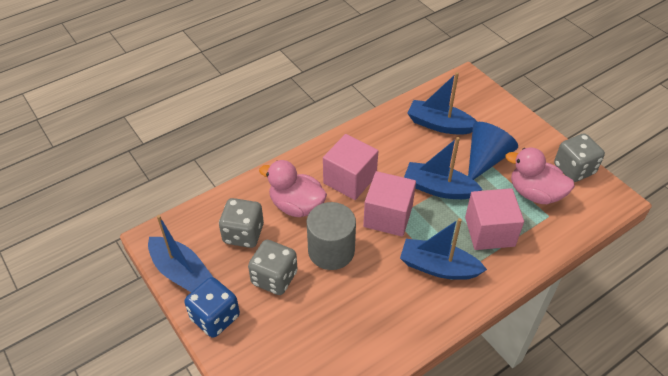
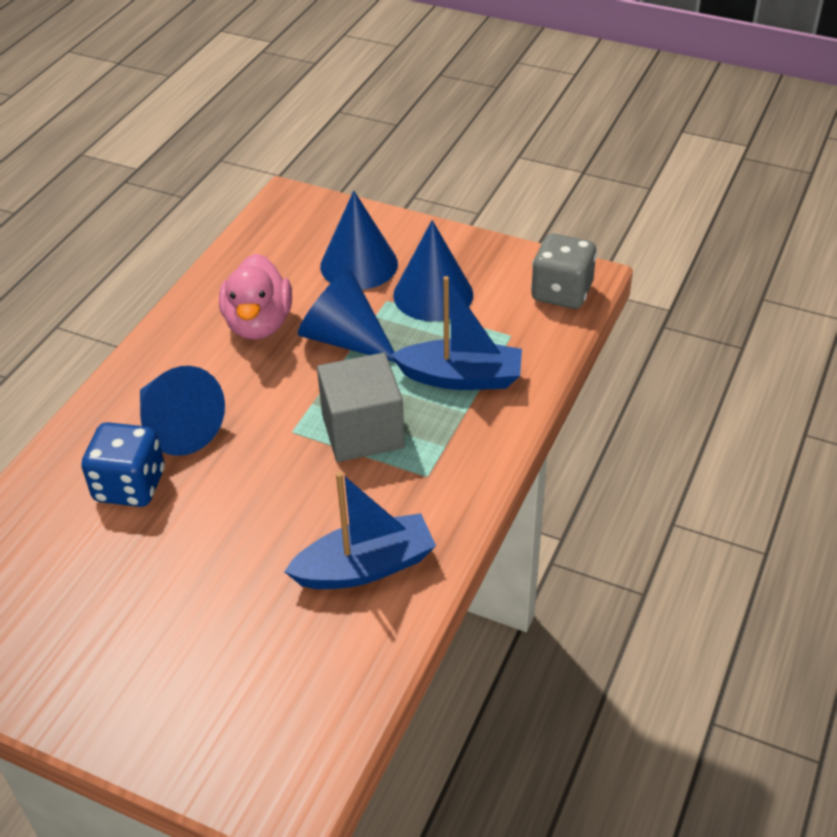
blue boat: [148,215,213,292] [400,218,487,280] [404,137,483,199] [407,72,477,135] = 4 -> [284,472,436,589] [391,276,522,390] = 2
blue cone: [468,122,518,180] = 1 -> [140,366,225,456] [298,269,395,362] [320,191,398,290] [393,220,473,321] = 4
grey cube: none = 0 -> [317,353,405,462] = 1
grey cylinder: [307,202,356,270] = 1 -> none = 0
grey dice: [219,198,264,248] [248,240,298,295] [554,134,605,182] = 3 -> [531,233,597,309] = 1
pink cube: [323,134,378,200] [363,171,416,237] [465,188,524,250] = 3 -> none = 0
pink duck: [259,160,327,217] [506,148,575,204] = 2 -> [219,254,292,340] = 1

